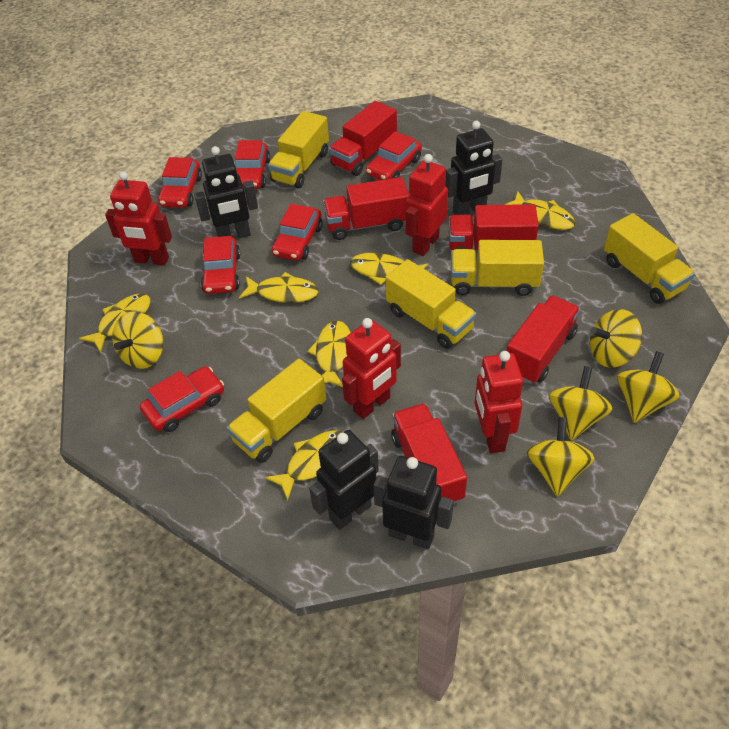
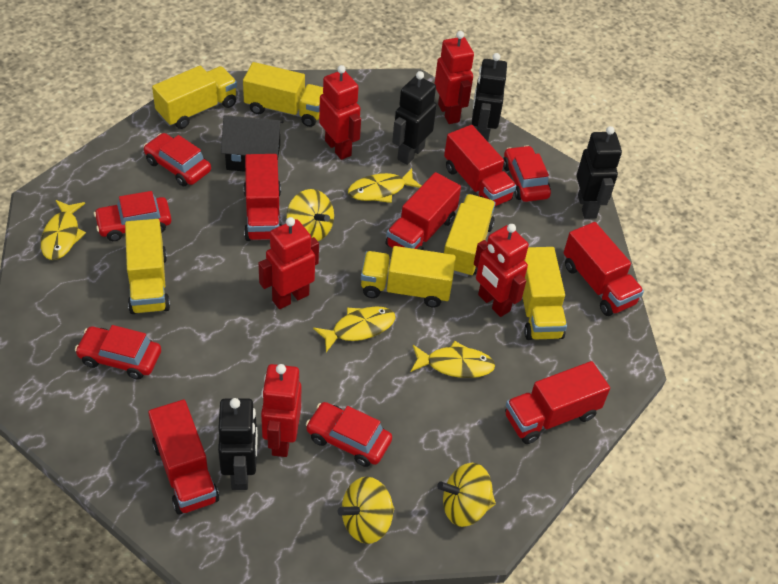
black house: none = 0 -> [221,115,284,172] = 1
red car: [140,366,224,432] [158,157,202,208] [201,236,240,294] [235,140,270,189] [272,204,323,261] [366,131,422,180] = 6 -> [75,325,161,379] [94,191,172,241] [144,133,211,186] [306,402,392,467] [503,145,551,202] = 5
red robot: [105,171,172,265] [342,318,401,419] [406,154,448,256] [475,351,523,453] = 4 -> [258,217,319,309] [261,364,301,457] [319,65,361,160] [435,31,474,124] [474,224,529,317] = 5
red truck: [323,177,409,240] [329,101,397,176] [391,403,467,504] [449,204,539,251] [507,295,580,384] = 5 -> [148,400,219,515] [244,154,281,241] [385,172,461,250] [444,125,516,206] [505,361,610,444] [563,222,644,316] = 6
yellow fish: [79,293,150,353] [239,272,319,303] [265,430,343,501] [307,321,351,387] [350,253,428,285] [505,191,576,230] = 6 -> [41,200,86,260] [313,306,396,352] [348,168,421,203] [411,341,495,378] = 4
yellow spinning top: [112,311,164,369] [527,417,595,497] [549,366,613,441] [590,309,642,368] [617,351,680,423] = 5 -> [286,189,334,241] [338,477,395,544] [437,463,496,527] = 3
yellow truck: [227,359,326,463] [268,111,329,188] [385,259,477,349] [451,240,544,296] [604,213,695,304] = 5 -> [125,219,170,314] [152,66,237,129] [243,62,323,127] [361,246,456,307] [444,194,496,277] [522,247,567,340] = 6

